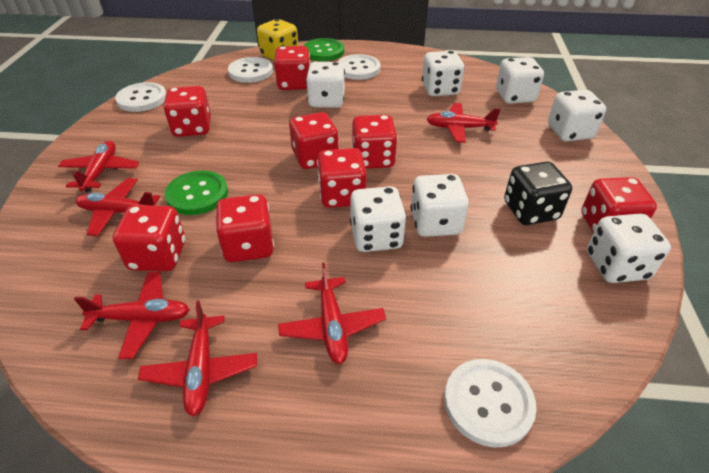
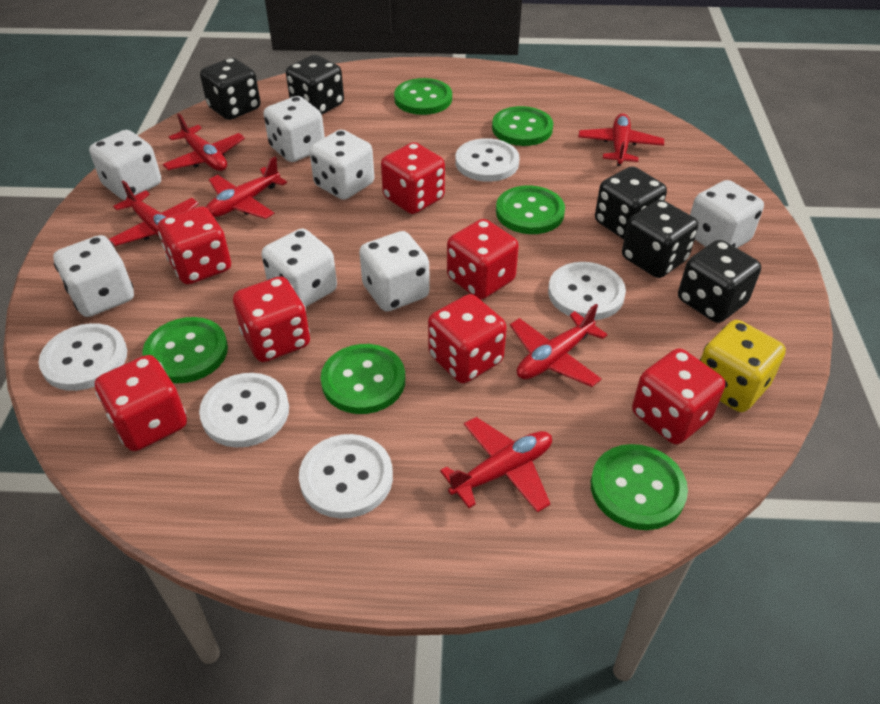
black dice: [504,161,572,225] = 1 -> [200,58,261,120] [286,55,344,115] [595,166,667,239] [622,200,698,278] [678,240,761,323] = 5
green button: [164,171,228,215] [303,38,344,61] = 2 -> [142,317,228,383] [321,344,405,414] [394,78,452,115] [492,106,553,146] [496,185,565,234] [591,444,688,530] = 6
red dice: [113,205,185,271] [163,86,211,137] [216,194,274,262] [274,46,311,90] [289,112,339,169] [317,148,367,208] [352,115,398,169] [581,177,657,233] = 8 -> [95,355,187,451] [158,206,231,284] [233,276,310,362] [381,142,445,214] [428,294,507,383] [447,219,519,299] [632,348,725,444] = 7
white button: [115,82,166,112] [228,57,273,83] [337,54,381,80] [444,359,537,448] = 4 -> [39,323,127,391] [199,373,289,448] [299,434,393,519] [455,138,520,182] [548,262,626,320] = 5

